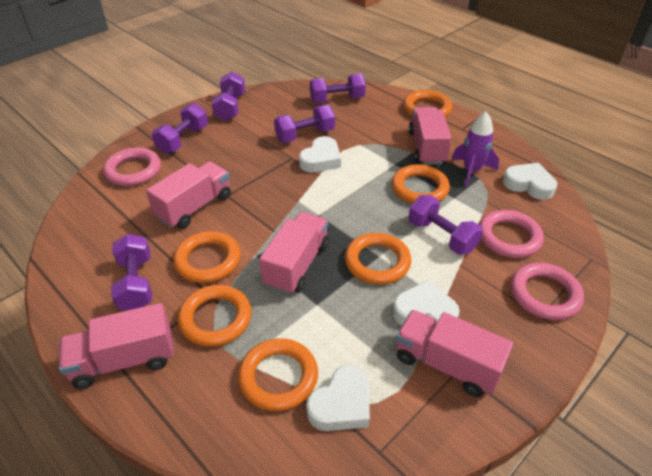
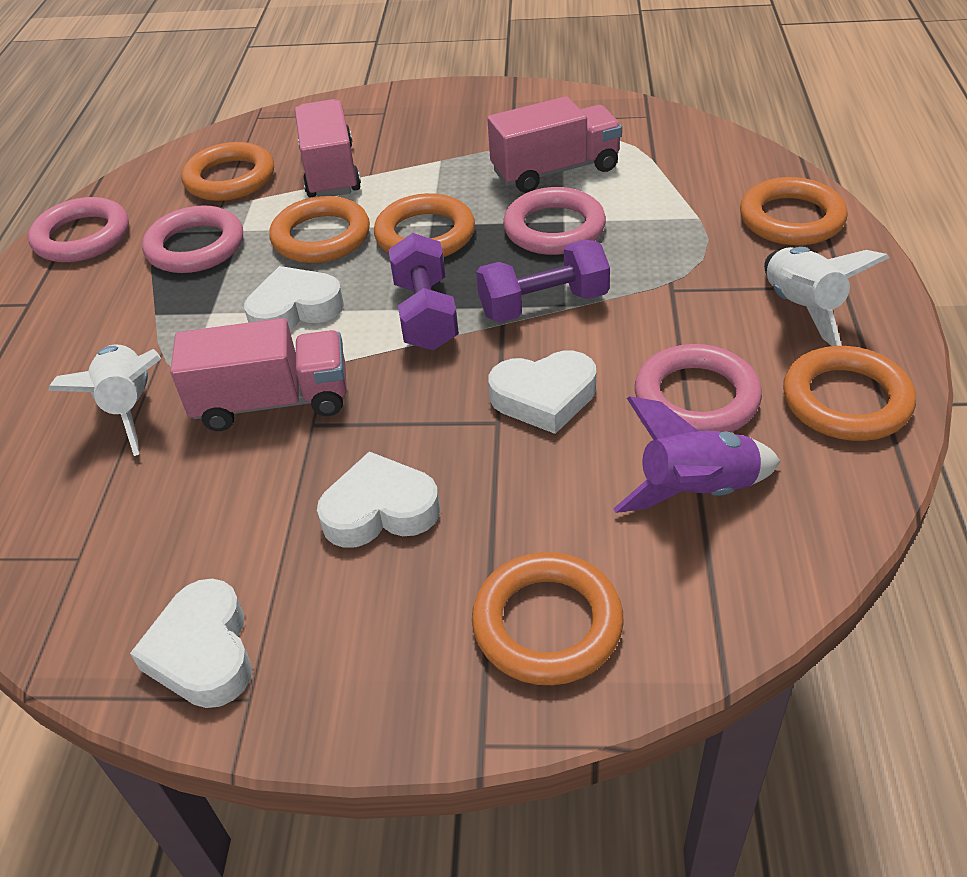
pink ring: [103,148,161,186] [479,210,544,258] [511,263,584,320] = 3 -> [28,197,129,262] [142,205,243,273] [503,187,606,255] [635,344,762,432] = 4
pink truck: [59,303,174,389] [146,161,231,229] [259,212,329,295] [396,310,513,397] [409,107,451,165] = 5 -> [170,318,347,431] [295,99,361,198] [487,96,622,193] = 3
purple dumbbell: [111,234,152,310] [152,103,208,154] [212,72,245,121] [274,105,335,143] [310,74,366,103] [408,195,483,255] = 6 -> [388,233,459,350] [476,240,610,323] = 2
white rocket: none = 0 -> [48,345,161,456] [764,247,889,346] = 2

